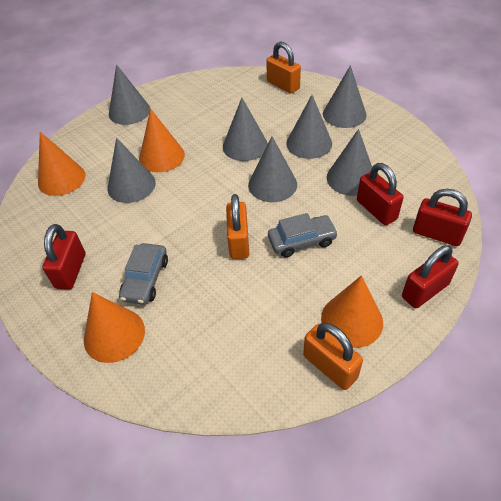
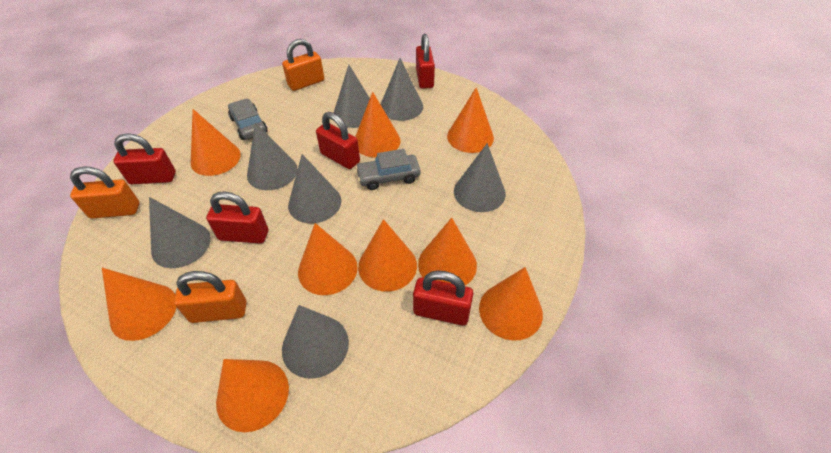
orange cone: [38,132,86,196] [84,292,145,363] [139,109,185,172] [321,275,383,348] = 4 -> [102,268,176,341] [191,109,241,176] [216,359,289,432] [298,223,358,295] [355,92,401,158] [358,219,417,292] [418,218,477,285] [447,88,494,153] [479,267,543,341] = 9
red padlock: [42,224,85,290] [357,163,404,225] [402,245,459,308] [413,189,472,246] = 4 -> [113,133,176,184] [206,192,268,244] [316,112,360,169] [413,270,474,326] [416,34,435,89] = 5

